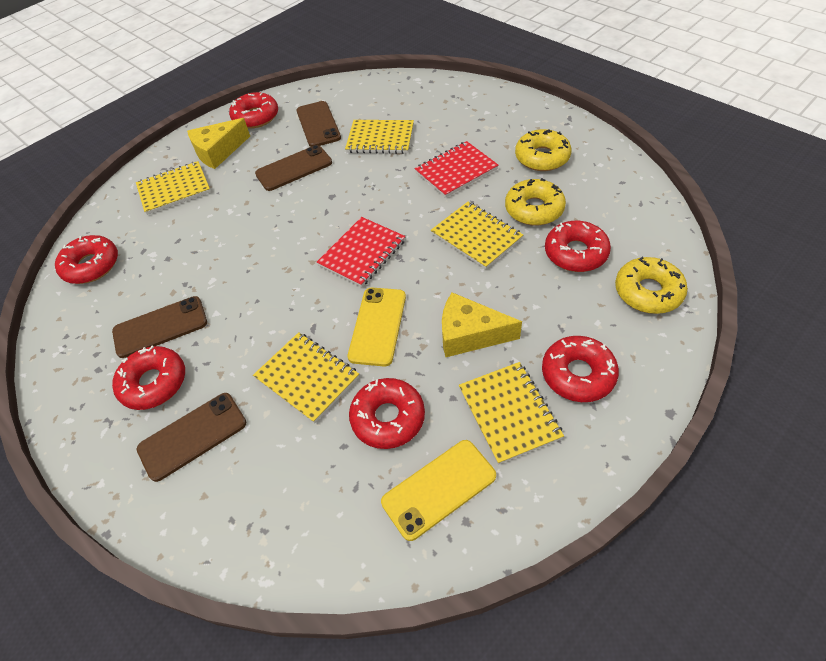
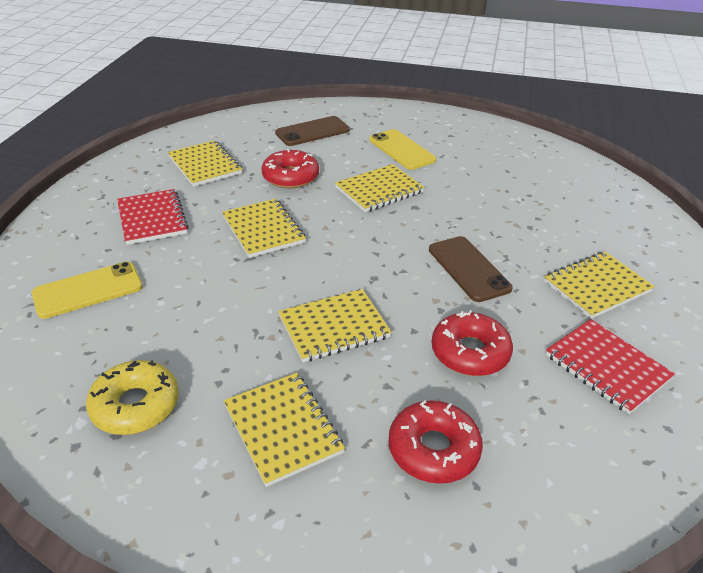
brown phone: [112,296,207,358] [137,393,246,482] [255,145,332,191] [297,101,341,147] = 4 -> [275,116,350,146] [429,236,513,302] = 2
red donut: [55,235,118,284] [112,346,185,410] [229,92,278,128] [349,378,425,449] [542,336,619,402] [545,221,611,272] = 6 -> [261,149,319,188] [388,400,483,484] [431,310,513,376] = 3
yellow cheese: [187,118,250,169] [442,292,522,357] = 2 -> none = 0
yellow donut: [505,178,566,225] [515,129,572,171] [615,257,688,314] = 3 -> [86,360,179,435] = 1
yellow notebook: [136,161,211,215] [253,332,359,423] [345,120,414,154] [431,202,523,269] [459,362,564,465] = 5 -> [168,140,242,187] [222,199,306,258] [224,373,345,487] [278,289,391,362] [335,164,424,212] [544,252,655,319] = 6

